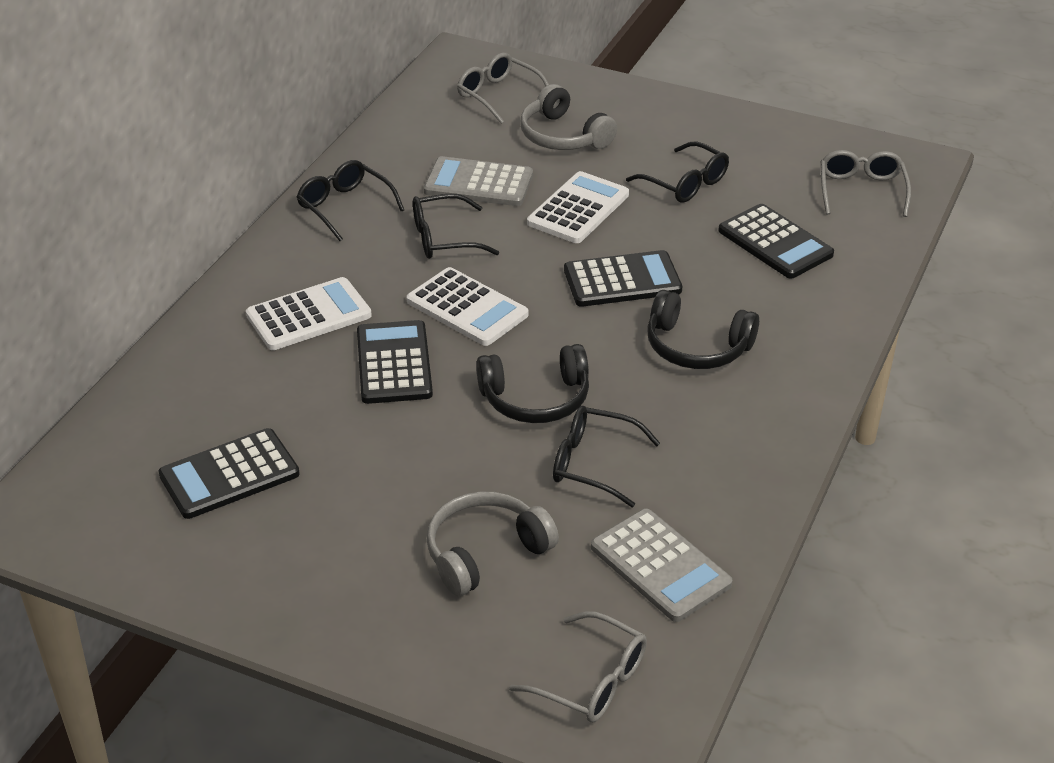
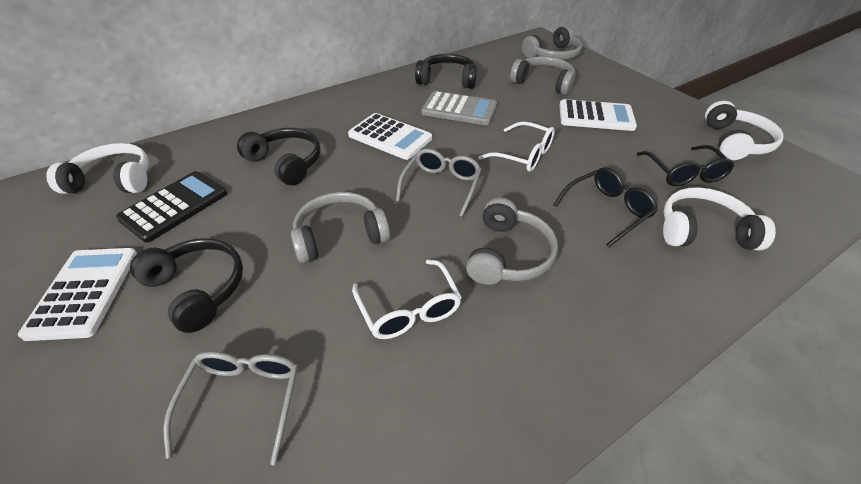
black calculator: [159,428,300,519] [357,320,433,404] [564,250,682,307] [718,204,834,279] = 4 -> [116,171,227,243] = 1
black glasses: [297,160,404,241] [413,194,499,259] [553,406,660,507] [626,142,729,203] = 4 -> [553,167,658,247] [637,145,734,186] = 2
black headphones: [476,344,589,423] [647,290,759,369] = 2 -> [130,238,243,333] [237,128,321,185] [415,54,477,89] = 3
grey calculator: [424,156,533,206] [591,509,733,622] = 2 -> [421,91,497,125] = 1
grey glasses: [457,53,549,124] [509,611,647,723] [821,150,911,217] = 3 -> [163,351,298,466] [396,148,482,217] = 2
grey headphones: [426,492,559,596] [520,84,617,150] = 2 -> [291,192,390,263] [466,197,558,285] [510,56,576,95] [522,26,582,60] = 4
white glasses: none = 0 -> [352,259,462,339] [478,121,555,172] = 2
white headphones: none = 0 -> [46,143,149,194] [663,187,776,251] [705,101,784,160] = 3

